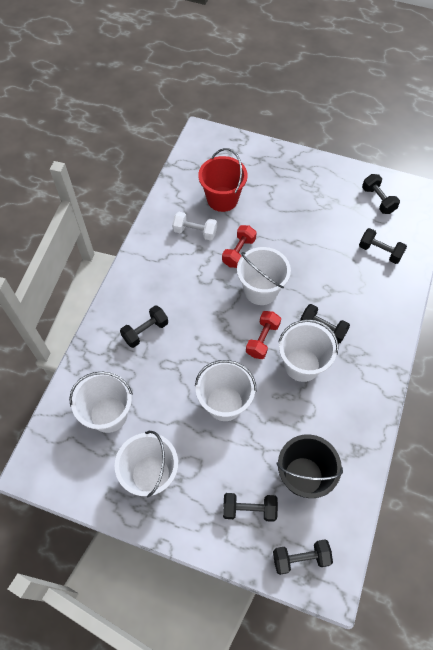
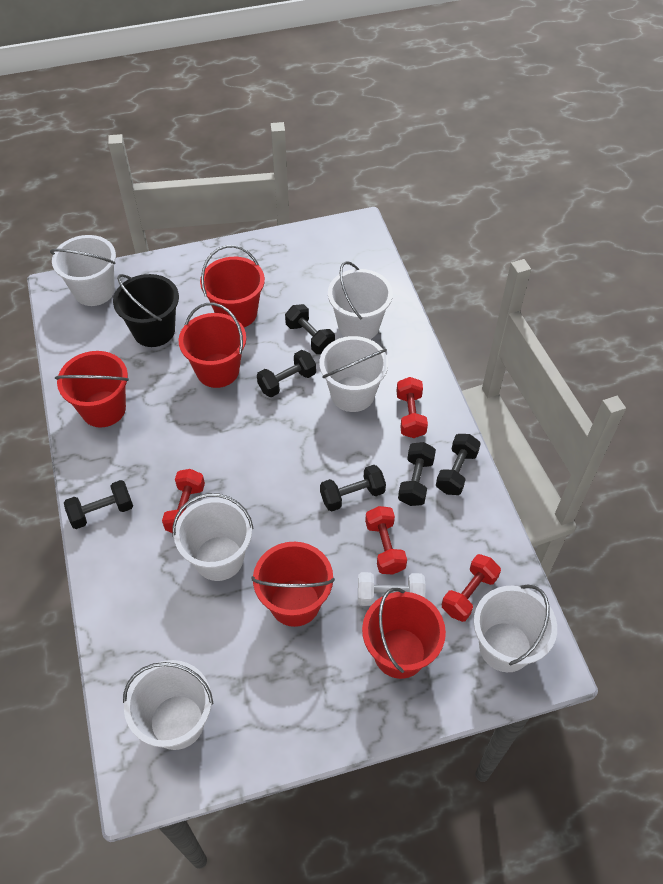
red bucket: [198,148,248,212] = 1 -> [55,351,129,427] [179,303,246,388] [200,245,265,327] [252,542,335,627] [362,588,446,679] = 5
red dumbbell: [222,225,257,268] [246,311,281,359] = 2 -> [162,469,205,533] [365,506,407,574] [397,377,428,438] [442,554,501,622] = 4
white bucket: [69,372,133,433] [115,431,178,498] [195,360,256,421] [237,247,291,305] [278,319,338,382] = 5 -> [50,235,116,306] [123,660,213,750] [173,493,254,581] [320,336,388,412] [328,261,393,339] [474,585,557,672] = 6

